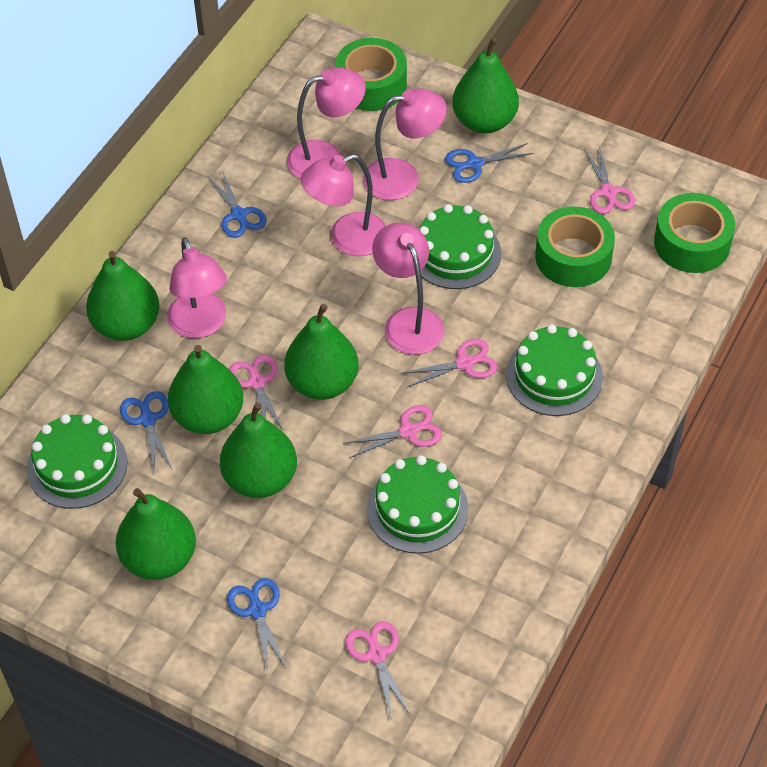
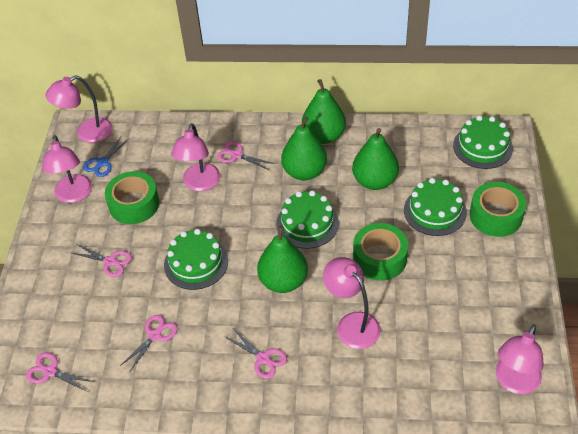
blue scissors: [120,391,172,473] [208,170,267,238] [227,578,287,671] [445,143,533,183] = 4 -> [83,135,130,177] = 1
green pear: [86,251,159,341] [116,488,196,580] [168,345,243,434] [220,403,297,498] [284,304,358,400] [453,38,519,134] = 6 -> [257,225,308,293] [281,116,327,180] [302,79,346,144] [352,128,399,190] = 4

